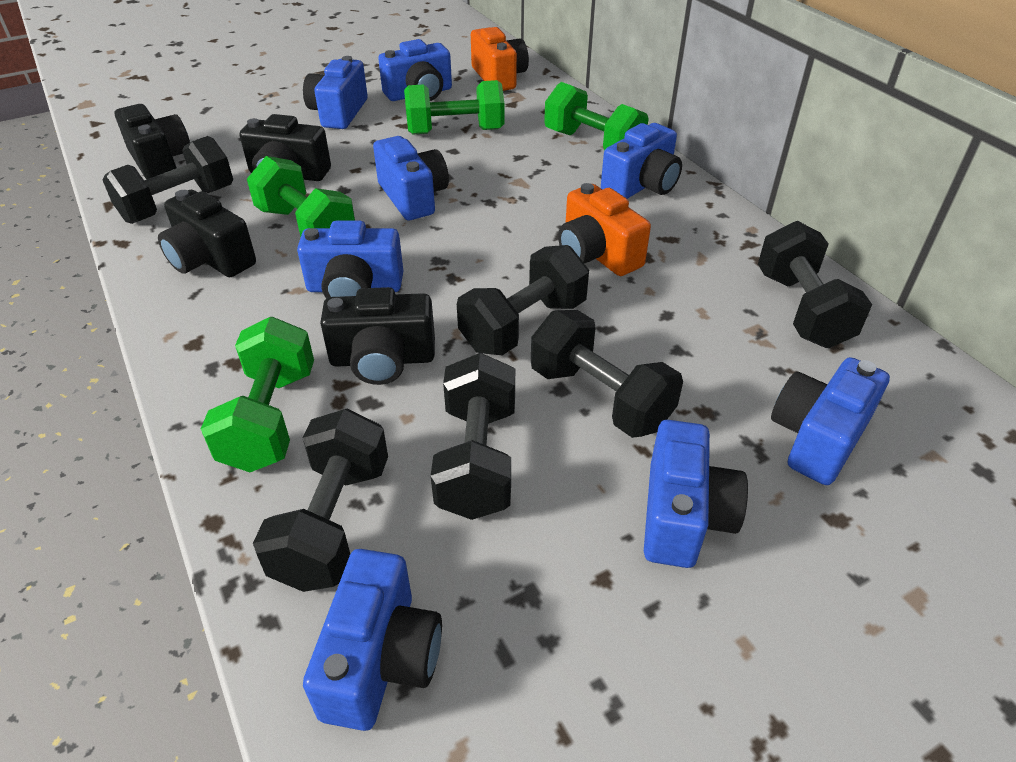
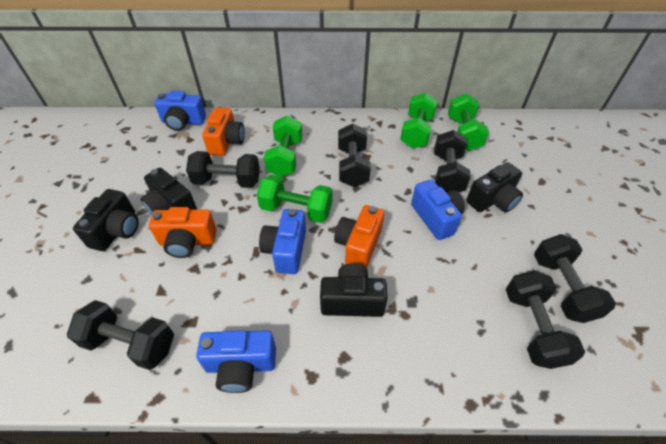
blue camera: [297,221,403,298] [303,56,368,129] [303,549,442,731] [373,136,449,220] [378,39,452,101] [601,123,682,199] [644,420,748,568] [771,357,890,485] = 8 -> [154,91,206,131] [196,330,276,393] [259,209,306,274] [411,180,465,240] = 4
orange camera: [471,27,529,91] [558,183,651,276] = 2 -> [149,207,217,258] [202,107,245,156] [334,205,384,268] = 3

